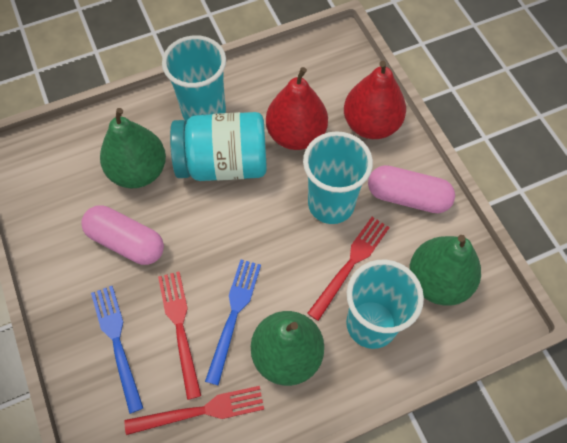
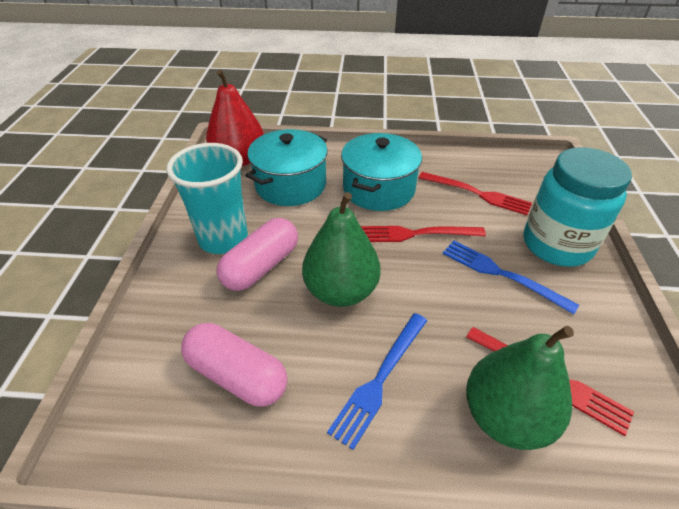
green pear: [100,108,166,188] [251,311,324,386] [409,235,481,306] = 3 -> [302,192,381,307] [466,326,574,450] = 2
red pear: [266,67,328,150] [344,61,406,139] = 2 -> [206,70,264,166] = 1
turquoise cup: [162,35,226,122] [303,131,373,224] [346,260,424,349] = 3 -> [166,143,248,254] = 1
turquoise pot: none = 0 -> [245,129,328,206] [341,133,422,211] = 2

